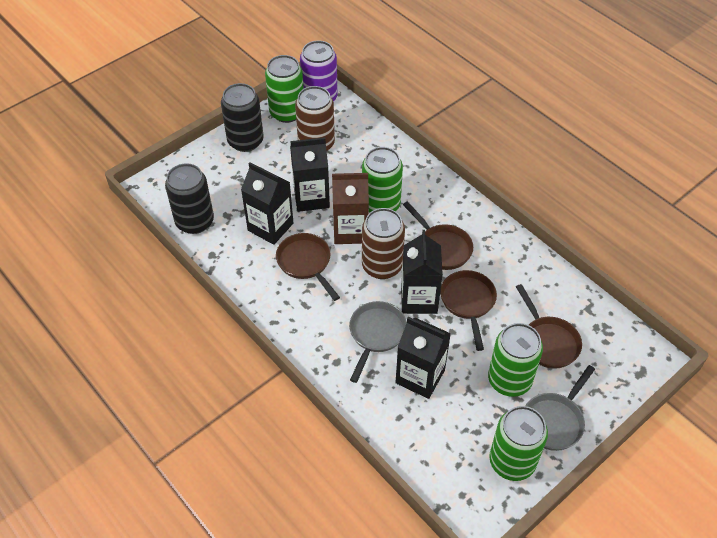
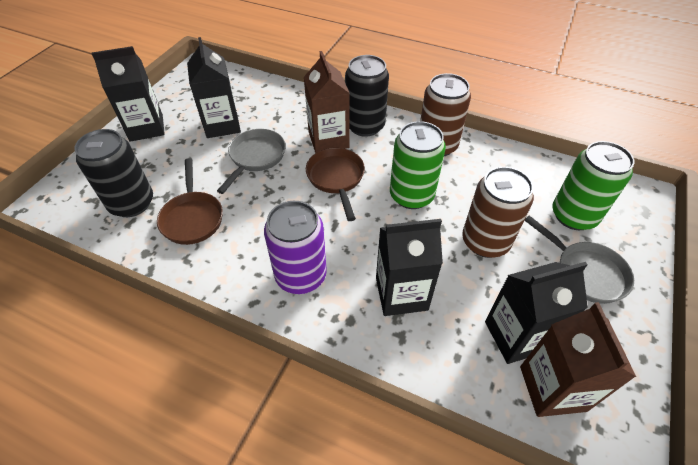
brown carton: [332,173,369,244] = 1 -> [304,51,350,153] [520,302,636,417] = 2
brown pan: [276,233,340,301] [403,201,473,270] [440,270,497,351] [516,284,582,369] = 4 -> [157,158,223,245] [306,148,365,221] = 2
green can: [265,55,304,123] [362,147,403,213] [488,323,543,397] [489,406,548,481] = 4 -> [390,121,446,209] [552,141,634,230] = 2

